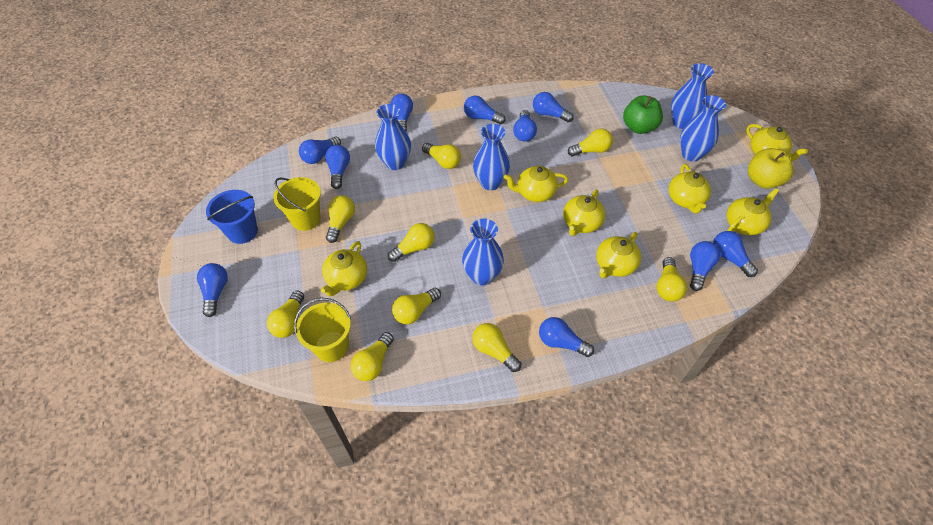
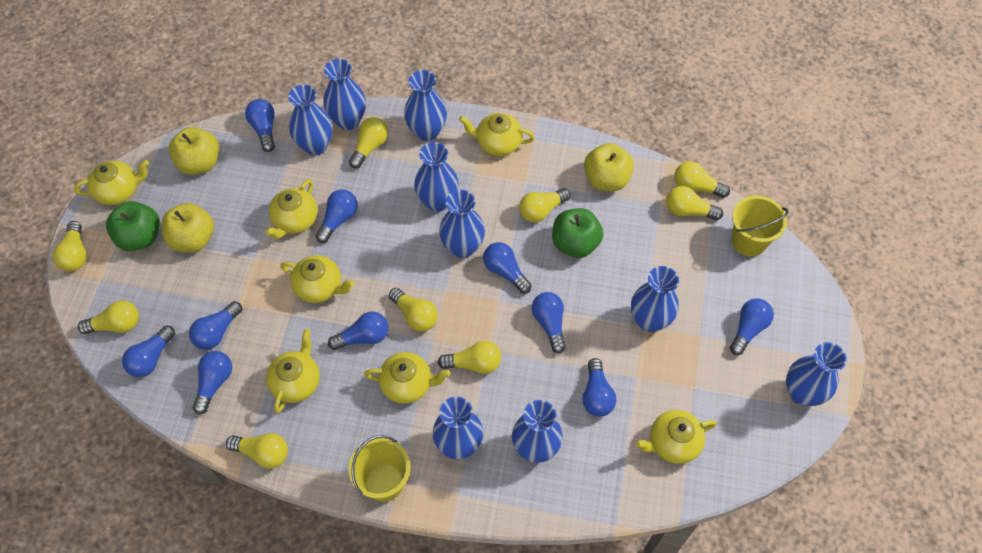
blue bucket: [206,190,258,244] = 1 -> none = 0
blue vase: [375,104,411,170] [462,219,504,286] [473,124,510,190] [671,63,714,129] [680,95,726,162] = 5 -> [288,85,333,156] [323,59,366,130] [404,70,447,141] [414,142,459,212] [433,396,483,459] [439,190,485,258] [512,400,563,463] [631,266,679,332] [786,342,847,406] = 9
green apple: [623,96,663,134] = 1 -> [106,201,160,251] [552,208,603,258] = 2
yellow apple: [748,148,793,189] = 1 -> [161,203,214,252] [169,127,219,175] [584,143,634,191] = 3

